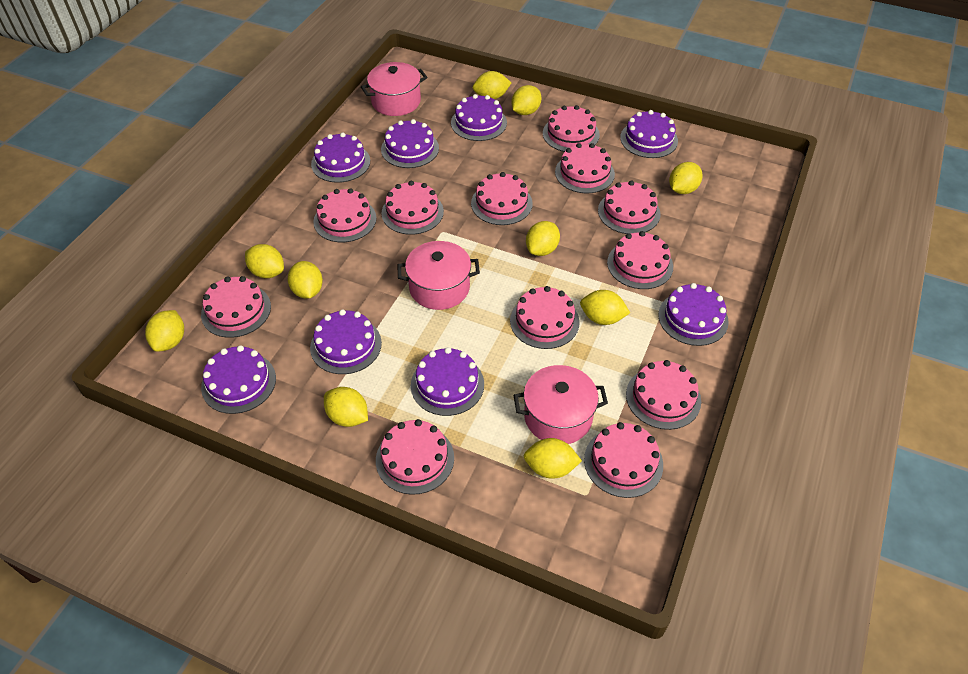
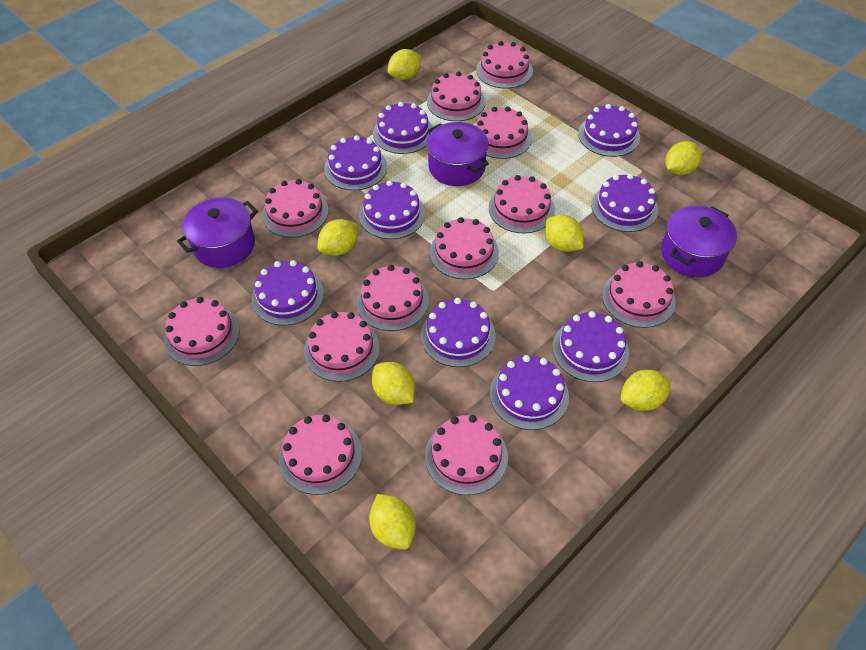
pink pot: [361,62,427,116] [397,241,480,310] [514,365,608,444] = 3 -> none = 0
purple cake: [201,345,276,414] [310,309,382,374] [311,132,370,183] [381,119,439,168] [411,347,484,416] [451,94,507,141] [620,110,678,158] [658,283,729,346] = 8 -> [252,260,324,326] [324,135,387,191] [359,180,425,239] [373,102,432,154] [421,298,495,367] [490,355,569,430] [553,311,629,382] [578,104,640,157] [591,174,658,232] = 9
purple pot: none = 0 -> [177,198,258,268] [426,122,489,186] [661,206,737,277] = 3
yellow lemon: [145,310,184,352] [245,244,284,278] [288,261,323,299] [324,387,368,427] [473,71,511,99] [511,85,542,115] [524,438,582,479] [526,221,560,256] [580,290,630,325] [669,162,703,194] = 10 -> [318,219,358,256] [369,494,416,550] [372,362,415,405] [387,49,421,80] [545,215,584,252] [621,370,671,411] [666,141,702,175] = 7

